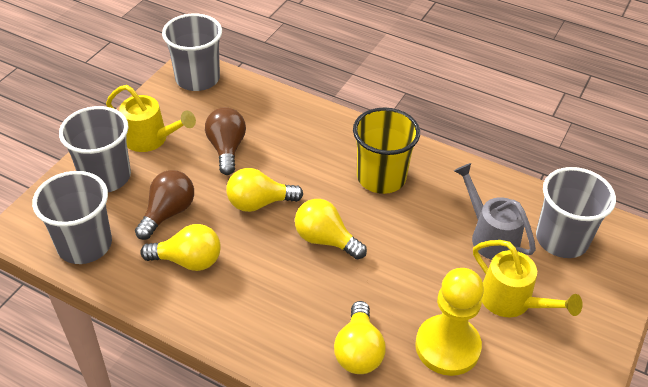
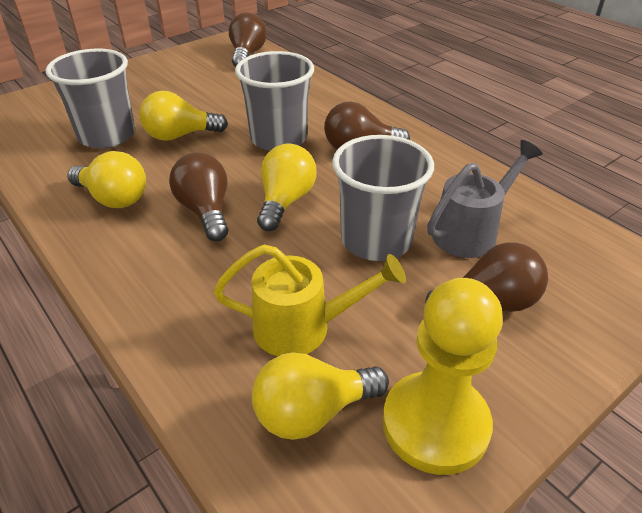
brown light bulb: [135,170,194,240] [205,107,246,175] = 2 -> [169,152,228,241] [229,12,267,67] [324,102,410,149] [425,242,548,312] = 4
grey cup: [32,171,112,264] [59,106,131,192] [162,14,222,91] [536,167,616,258] = 4 -> [46,49,135,148] [235,51,314,151] [332,135,434,261] = 3
yellow cup: [353,107,420,194] = 1 -> none = 0
yellow watering can: [106,85,196,152] [473,240,583,317] = 2 -> [213,244,406,356] = 1

